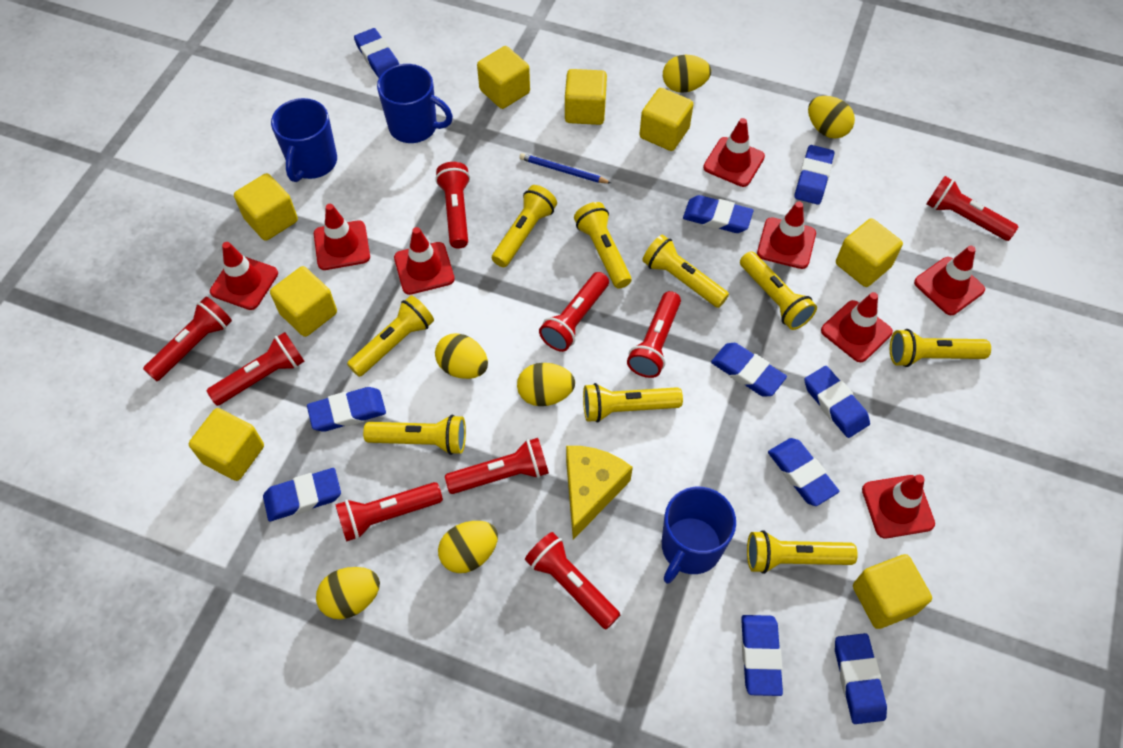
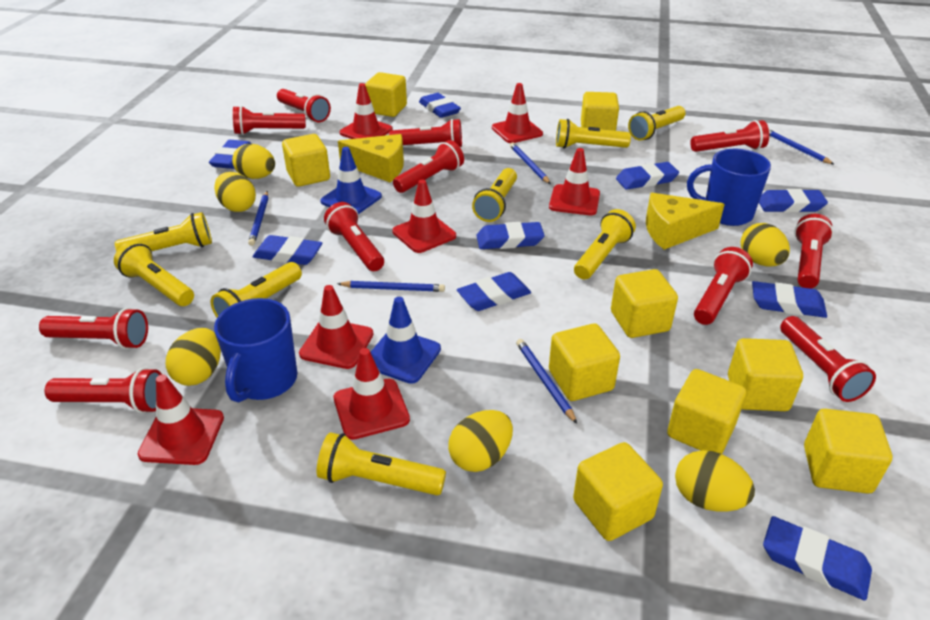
blue eraser: [263,468,341,521] [307,387,386,432] [354,28,399,78] [683,195,754,233] [711,343,787,396] [741,615,783,696] [768,438,839,506] [794,145,834,205] [804,366,870,438] [835,633,887,724] = 10 -> [209,140,251,169] [253,235,323,265] [419,93,461,118] [457,272,531,311] [476,222,545,249] [616,162,679,190] [752,281,827,318] [759,189,828,213] [763,516,872,601] = 9
blue mug: [271,98,337,182] [377,64,453,143] [662,487,736,584] = 3 -> [214,298,297,402] [687,148,771,226] = 2
blue pencil: [519,153,611,183] = 1 -> [248,191,268,246] [337,281,445,292] [510,142,551,184] [516,339,577,424] [769,129,835,165] = 5
blue traffic cone: none = 0 -> [320,147,382,214] [371,297,441,384] = 2
red flashlight: [143,297,232,381] [207,332,305,406] [335,482,443,542] [435,162,470,248] [445,438,549,494] [525,532,620,630] [539,272,609,352] [627,291,681,378] [927,176,1018,241] = 9 -> [39,308,148,349] [45,368,162,413] [233,106,306,135] [277,89,331,122] [324,202,384,271] [389,119,462,147] [393,140,464,193] [690,120,769,152] [694,247,753,325] [780,316,876,402] [794,214,833,289] = 11
red traffic cone: [210,242,278,310] [314,204,370,270] [394,227,455,295] [703,118,765,187] [757,201,816,269] [821,292,893,362] [862,475,935,539] [914,246,985,315] = 8 -> [138,375,224,465] [299,285,373,369] [334,348,410,440] [339,83,393,139] [392,180,456,253] [492,83,543,143] [549,148,600,215] = 7
yellow cheese: [566,446,633,540] = 1 -> [338,134,404,182] [646,193,725,250] = 2
yellow cube: [189,408,264,481] [234,173,298,241] [270,266,337,337] [477,46,530,109] [565,69,607,125] [639,88,694,151] [836,218,903,287] [853,554,932,629] = 8 -> [282,134,330,187] [365,72,407,117] [549,324,620,401] [573,442,663,541] [581,92,619,131] [611,269,678,338] [667,369,746,454] [728,338,803,411] [804,409,892,494] = 9
yellow flashlight: [347,295,434,377] [363,415,466,455] [492,185,557,267] [574,202,632,288] [583,383,683,423] [642,234,729,308] [740,251,817,330] [747,530,858,574] [890,329,991,367] = 9 -> [114,241,194,306] [115,212,212,251] [210,262,302,318] [317,432,446,495] [472,168,517,222] [556,119,631,149] [574,209,636,280] [628,106,686,140] = 8

